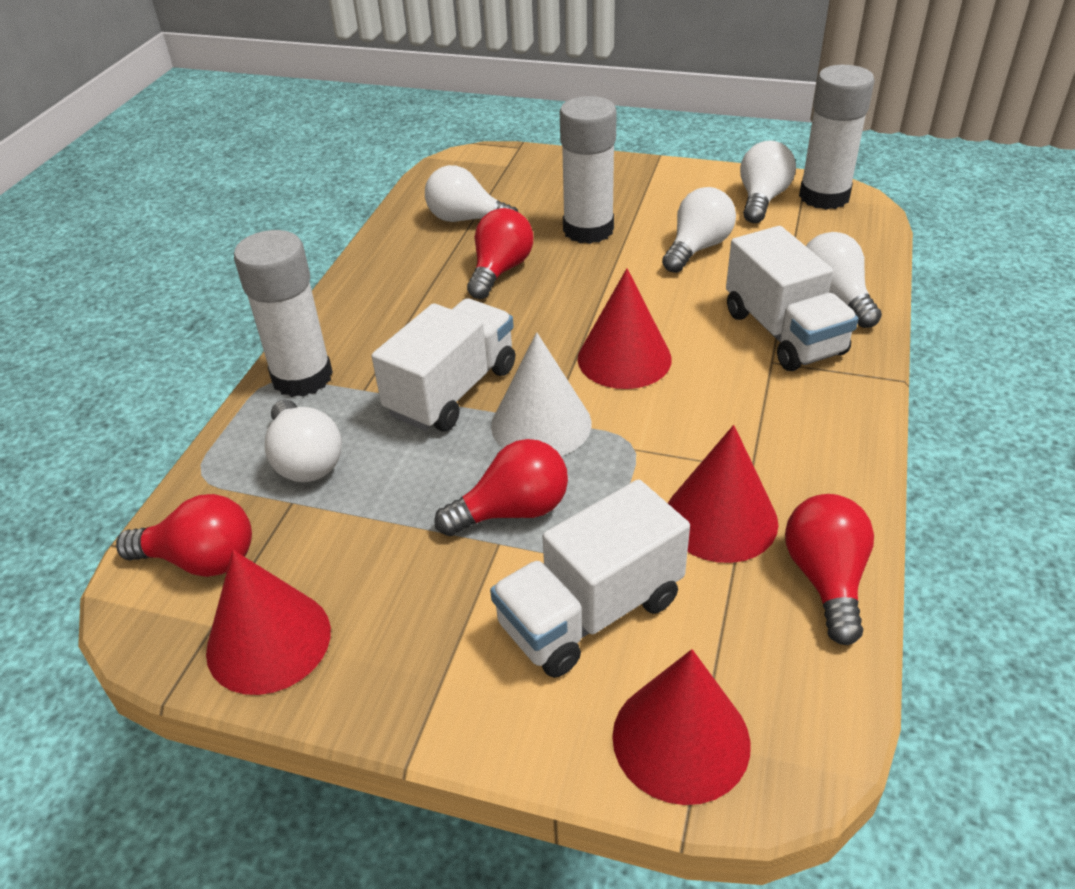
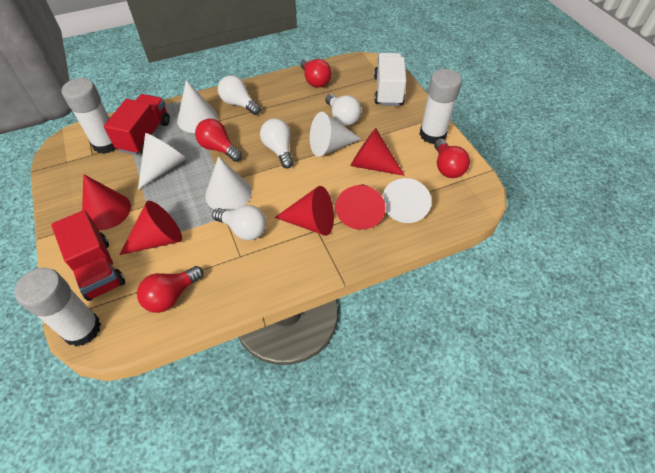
red cone: [206,550,331,695] [578,268,672,389] [612,649,751,805] [668,425,778,563] = 4 -> [82,174,131,230] [120,201,182,255] [275,186,334,236] [335,184,386,230] [350,128,405,176] = 5
red truck: none = 0 -> [51,210,125,301] [104,94,170,155] = 2
white cone: [491,332,592,456] = 1 -> [138,133,186,190] [177,80,218,133] [205,156,252,211] [310,112,361,157] [382,178,431,223] = 5
white light bulb: [265,400,342,482] [425,165,518,222] [662,187,736,273] [740,141,796,223] [806,232,882,328] = 5 -> [212,205,266,240] [218,75,261,115] [260,119,293,169] [325,94,361,126] = 4
white truck: [372,298,515,432] [490,479,690,678] [726,226,858,371] = 3 -> [374,53,406,106] = 1

